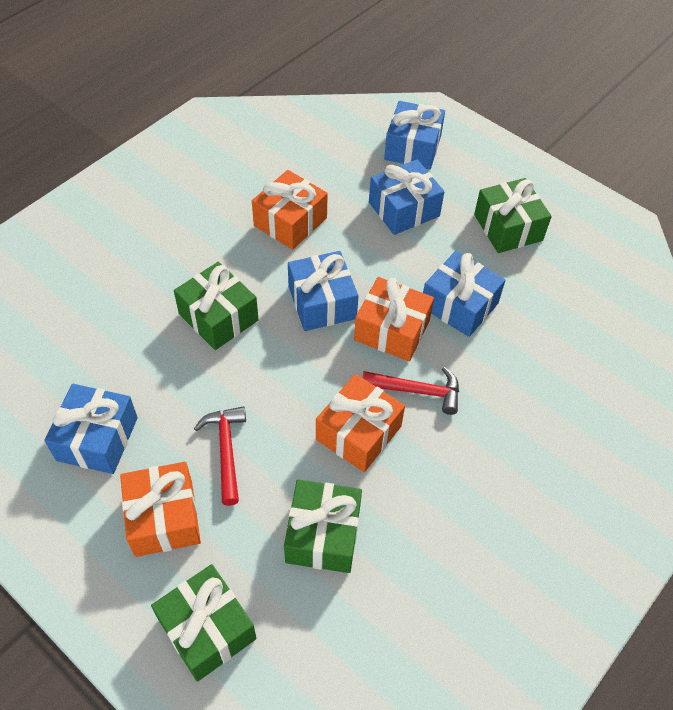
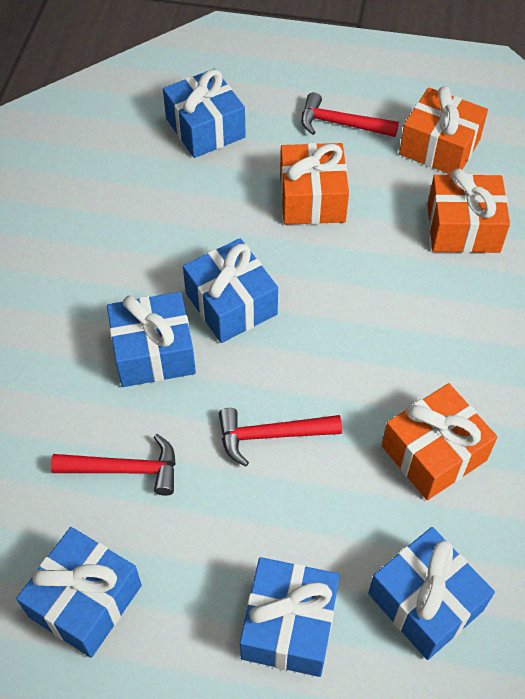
blue gift: [44,384,138,474] [288,251,359,331] [369,159,444,235] [384,101,445,170] [423,251,505,337] = 5 -> [16,527,142,658] [107,292,196,387] [163,69,246,158] [183,238,278,343] [240,557,340,677] [368,527,495,660] = 6
green gift: [151,564,256,682] [174,262,259,350] [284,479,362,573] [474,178,552,253] = 4 -> none = 0
red hammer: [194,406,246,506] [362,367,459,415] = 2 -> [51,434,176,496] [219,408,342,466] [301,92,399,137] = 3

